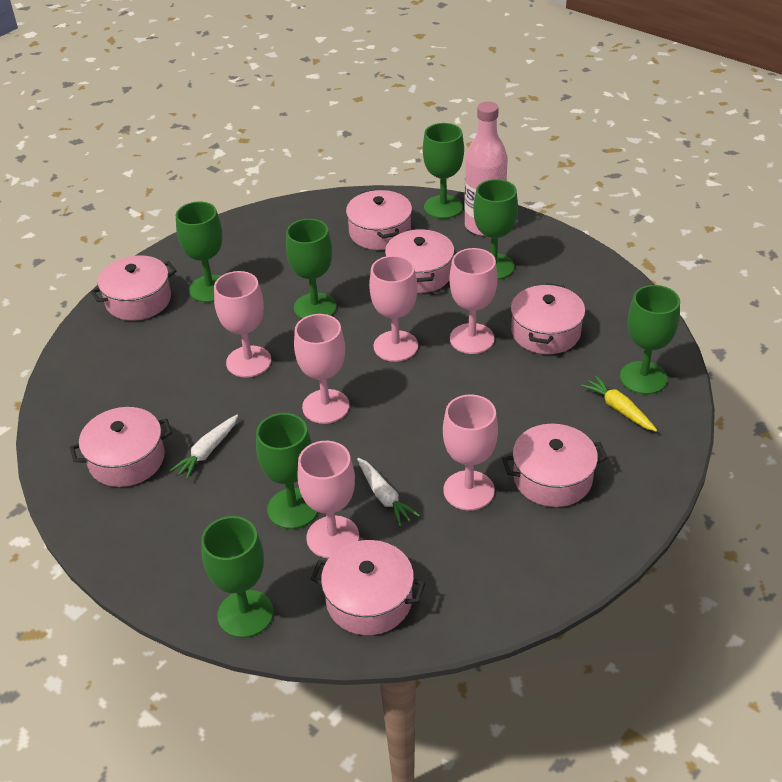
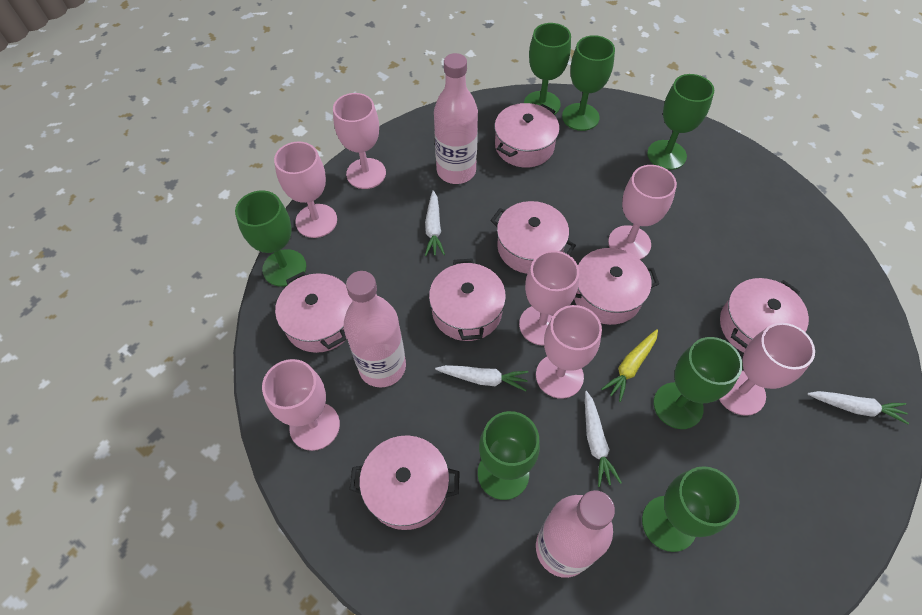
pink bottle: [464,101,508,236] = 1 -> [344,271,406,387] [434,53,478,184] [536,490,615,578] = 3
pink goblet: [214,271,271,378] [294,314,350,424] [297,441,359,559] [369,256,418,362] [443,395,498,511] [449,248,498,354] = 6 -> [262,359,340,451] [274,142,337,238] [333,93,386,189] [519,250,579,346] [536,305,602,399] [608,165,677,260] [719,323,815,416] = 7
white carrot: [170,415,238,479] [357,458,420,526] = 2 -> [425,190,445,256] [435,365,528,391] [585,391,622,487] [807,391,909,424] = 4

